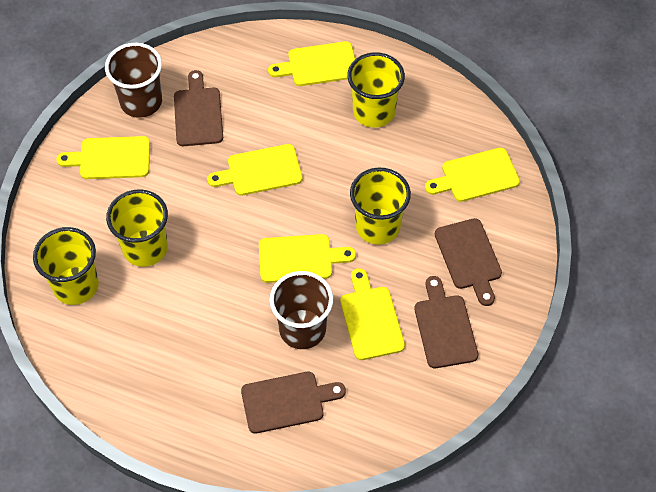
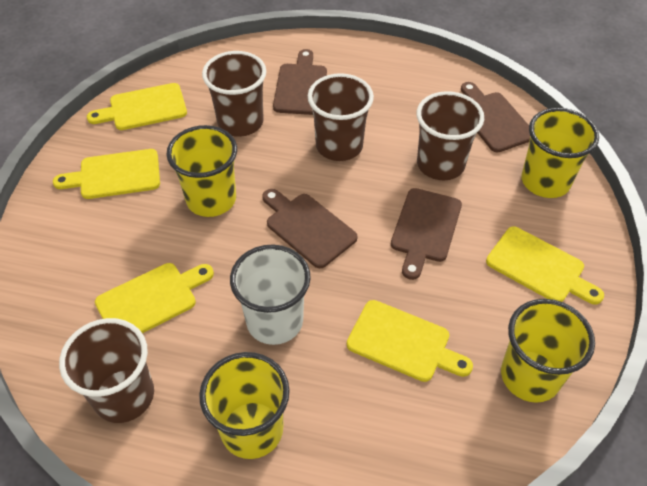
brown cup: [105,43,162,118] [270,271,333,349] = 2 -> [59,318,154,423] [202,51,266,137] [308,73,374,161] [417,91,484,180] = 4
white cup: none = 0 -> [230,245,311,345] = 1
yellow cutting board: [56,136,150,179] [207,144,302,196] [259,234,356,283] [268,41,355,86] [340,268,405,360] [425,148,520,202] = 6 -> [53,149,160,199] [87,83,187,130] [95,263,214,333] [347,300,473,382] [486,227,604,304] = 5

